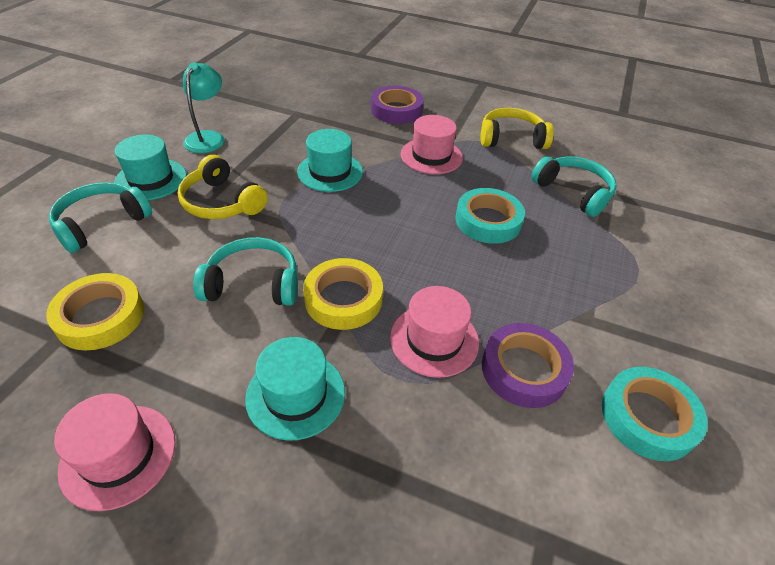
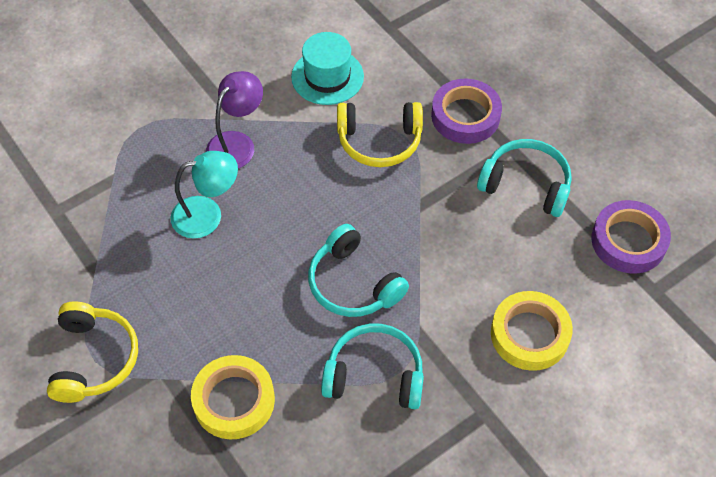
pink hat: [54,393,175,511] [390,286,479,378] [401,115,463,174] = 3 -> none = 0
purple lamp: none = 0 -> [206,71,263,169] = 1
turquoise hat: [114,134,187,200] [245,337,345,441] [297,129,363,192] = 3 -> [291,32,364,105] = 1
turquoise tape: [456,188,525,244] [602,367,708,461] = 2 -> none = 0

